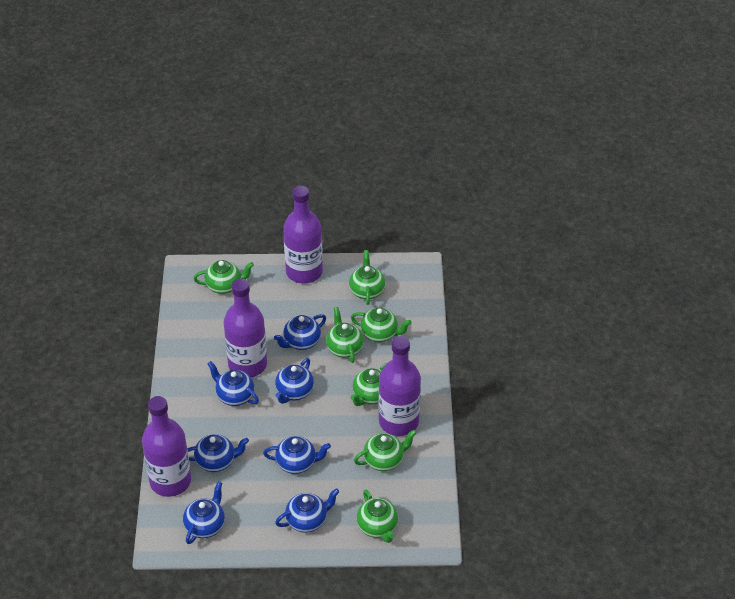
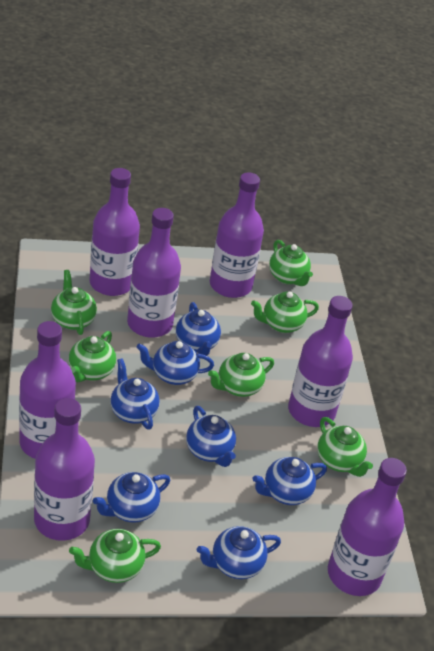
purple bottle: [142,396,191,497] [224,279,267,377] [283,186,323,284] [378,336,421,436] = 4 -> [19,321,76,459] [34,398,95,541] [89,168,140,296] [127,208,181,338] [210,172,264,298] [288,296,353,427] [328,458,407,596] = 7

